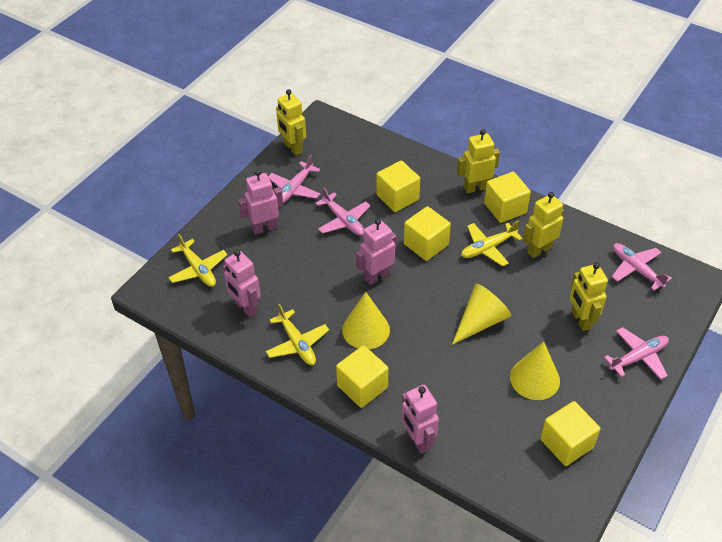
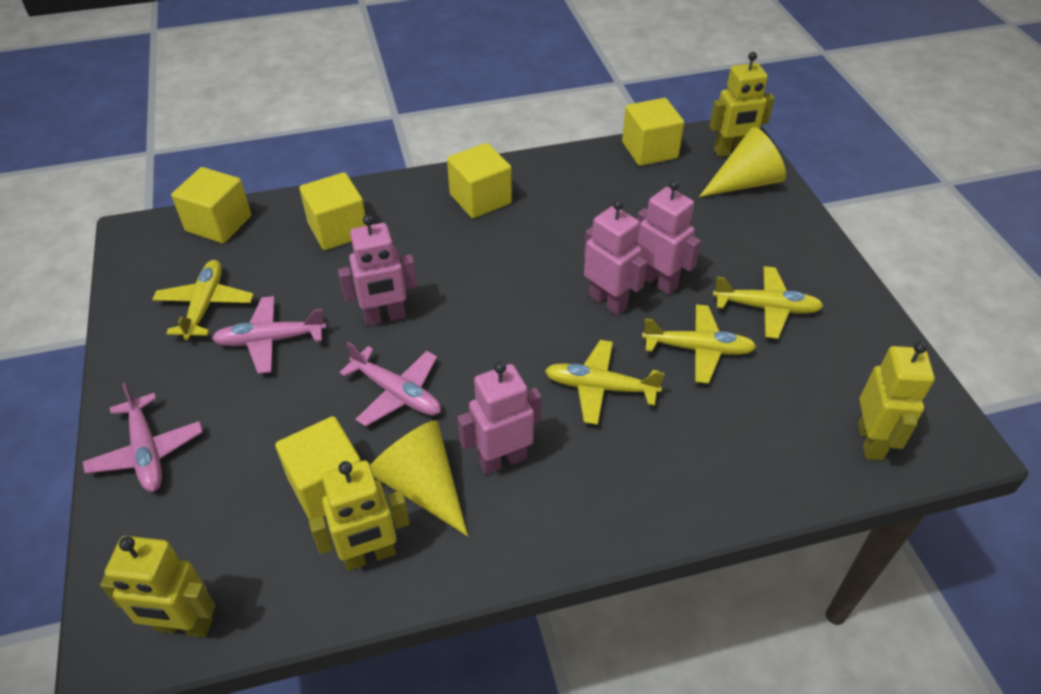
pink plane: [268,155,320,203] [315,187,370,236] [604,327,669,379] [612,243,672,291] = 4 -> [83,382,203,492] [212,296,326,374] [339,342,441,426] = 3
yellow cone: [342,292,390,349] [452,284,511,345] [510,342,560,400] = 3 -> [370,420,468,536] [699,127,786,197] = 2
yellow plane: [168,234,228,287] [266,304,329,365] [461,220,523,266] = 3 -> [152,260,254,340] [545,340,665,425] [642,304,756,384] [713,266,823,339] = 4

